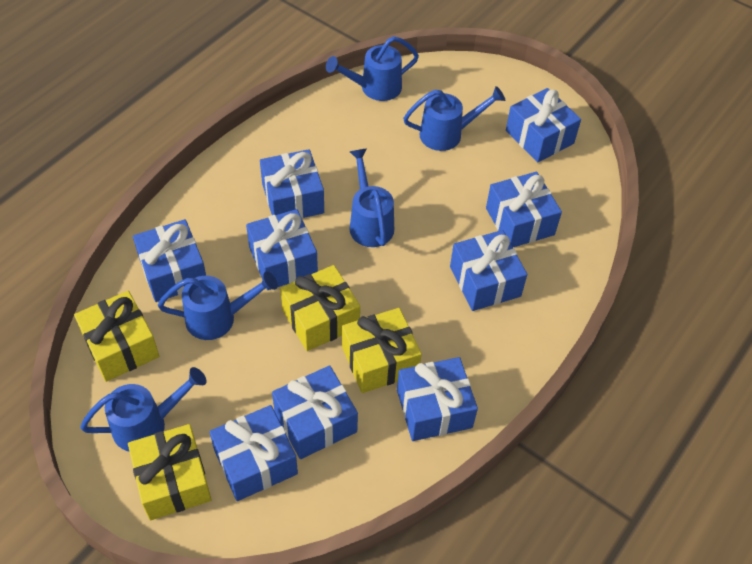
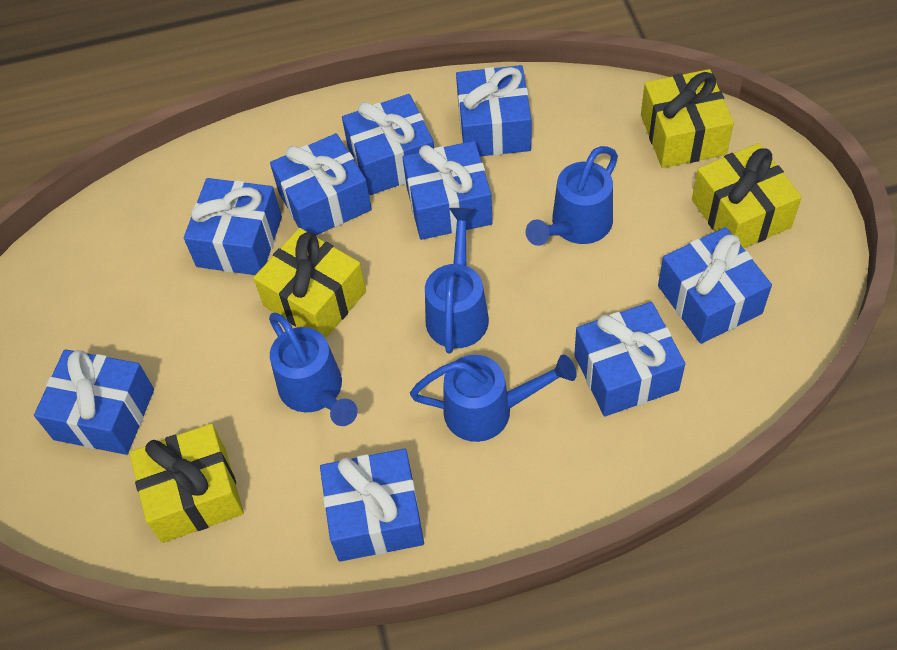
blue watering can: [80,367,206,451] [158,272,278,340] [326,36,419,101] [349,148,394,247] [403,86,505,151] = 5 -> [269,313,358,426] [410,355,577,442] [425,208,489,353] [526,146,618,246] = 4

